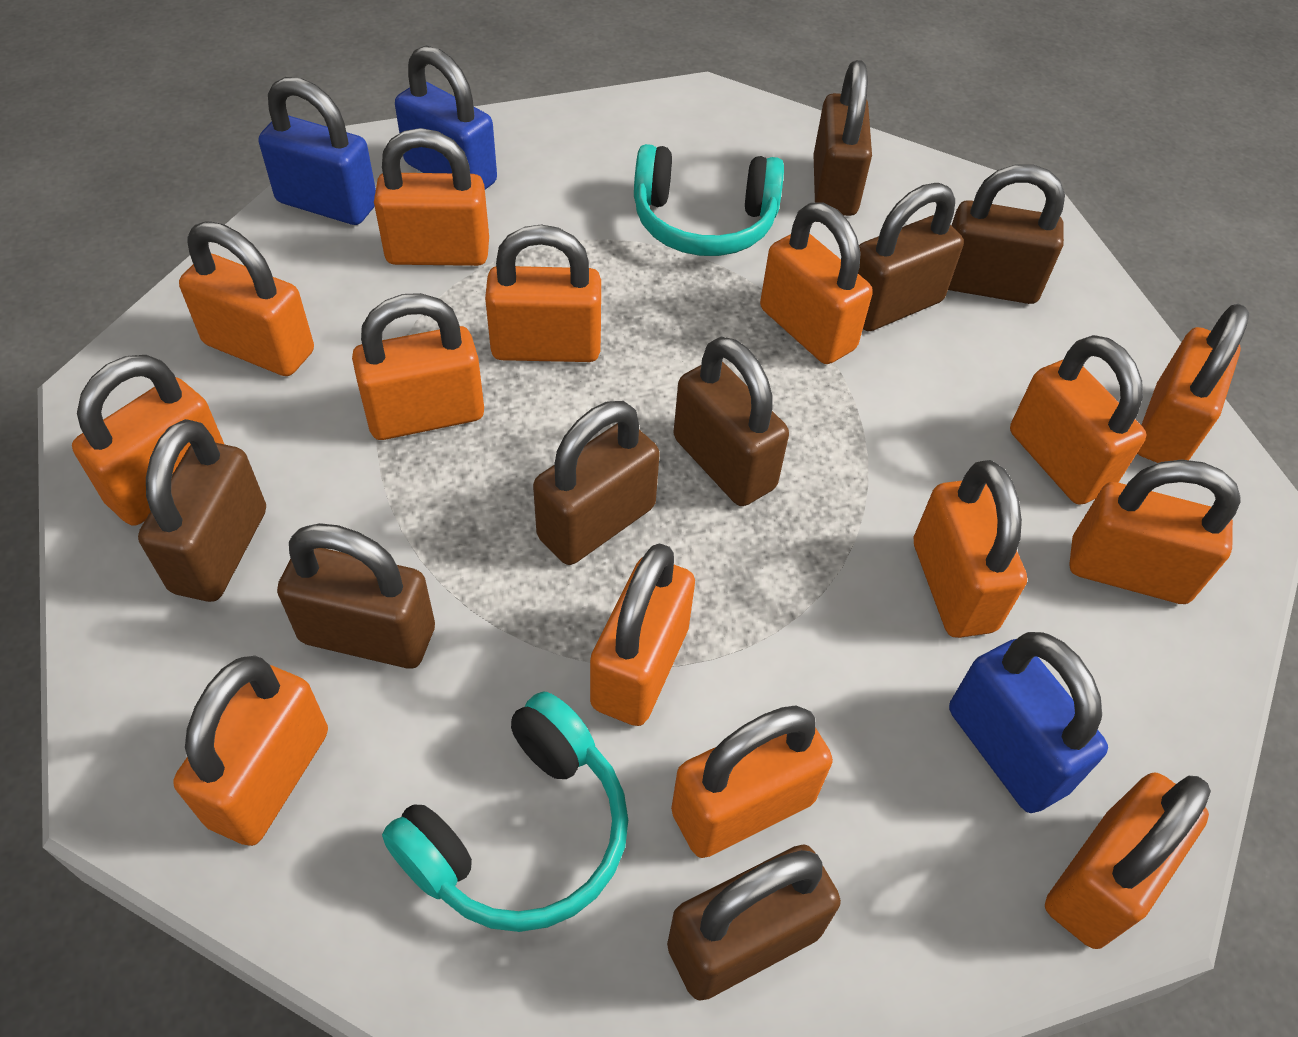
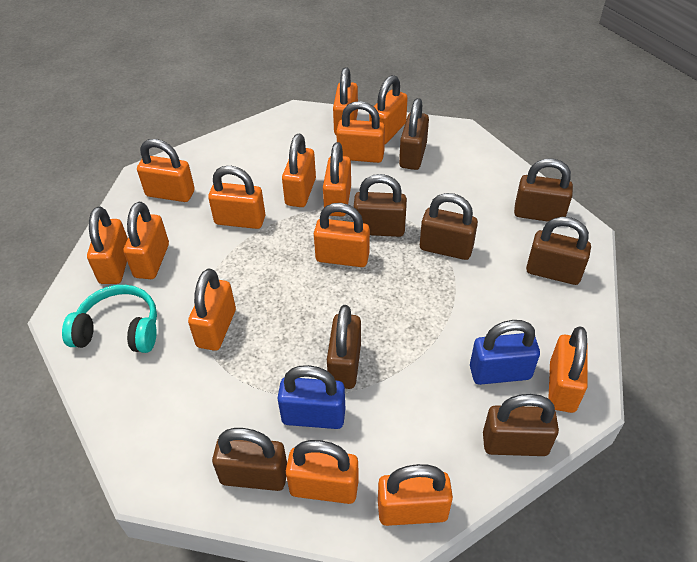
blue padlock: [259,77,376,225] [395,46,497,189] [949,632,1108,813] = 3 -> [278,365,345,429] [470,320,540,385] = 2
turquoise headphones: [382,692,628,932] [634,144,784,256] = 2 -> [62,285,157,353] = 1

